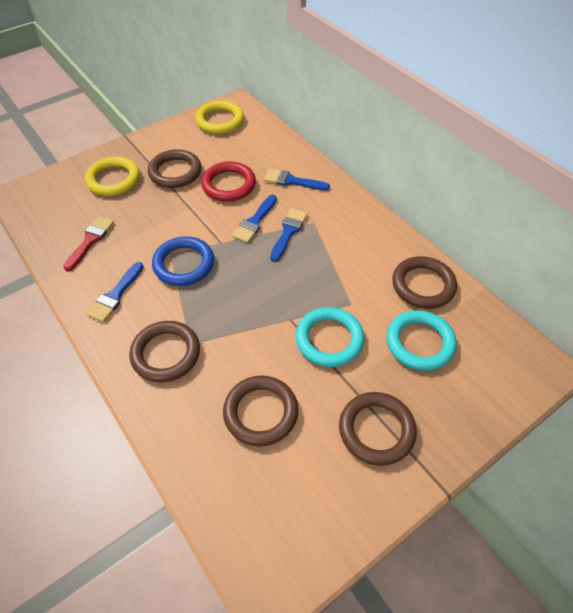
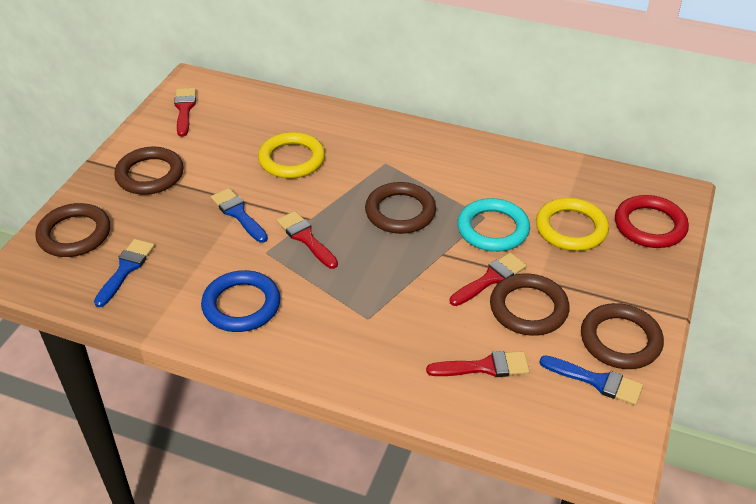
blue brush: [86,262,144,322] [232,195,277,243] [264,169,330,190] [270,208,308,262] = 4 -> [94,239,155,307] [211,188,268,243] [539,356,643,405] = 3
red brush: [63,216,114,271] = 1 -> [174,88,196,137] [277,211,338,269] [426,351,530,377] [450,253,527,306] = 4
turquoise ring: [295,307,364,367] [387,310,457,371] = 2 -> [457,198,530,252] = 1

